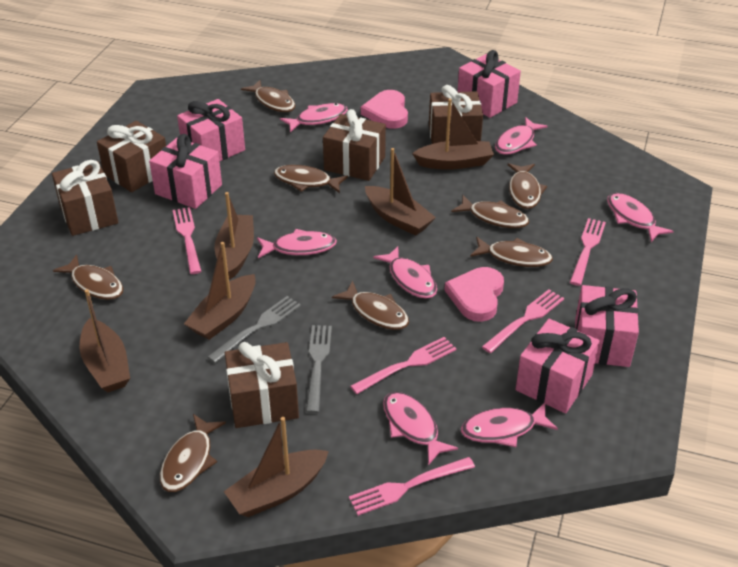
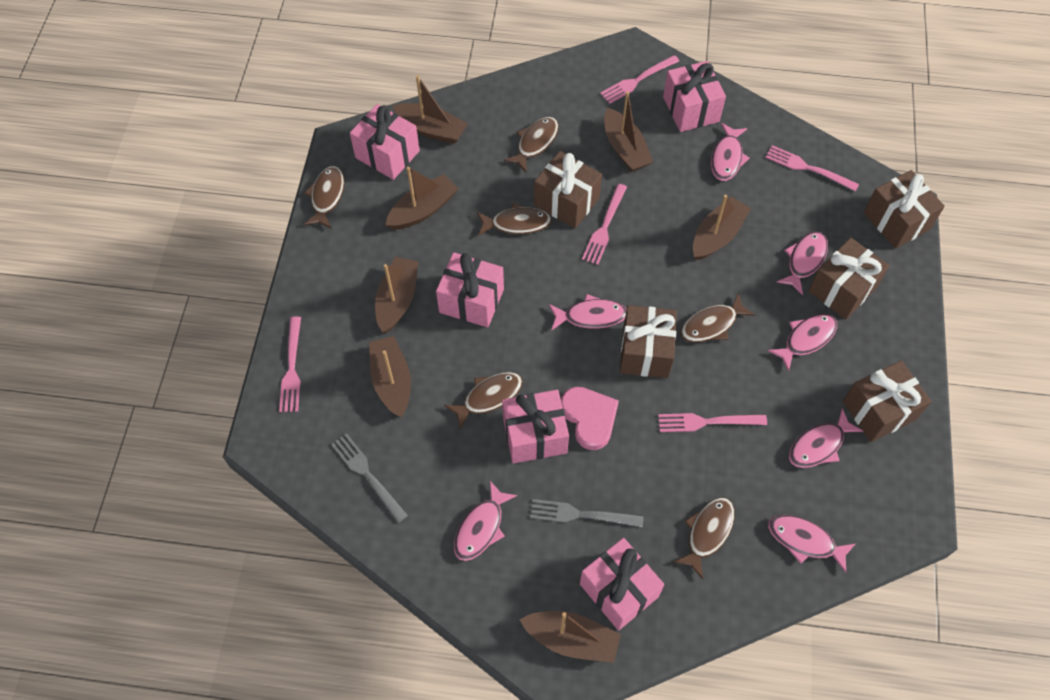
brown boat: [80,289,130,392] [184,242,256,340] [214,192,254,280] [224,417,329,517] [365,148,436,236] [412,99,494,170] = 6 -> [369,336,411,417] [375,257,418,333] [385,167,459,230] [393,75,468,144] [519,611,621,663] [604,91,653,172] [693,195,751,260] = 7
brown fish: [53,255,123,300] [160,414,226,492] [241,80,295,112] [274,165,348,193] [332,281,409,330] [452,195,529,228] [470,237,553,267] [507,163,547,209] = 8 -> [304,166,344,228] [444,372,523,429] [477,203,552,236] [504,117,559,172] [674,497,735,579] [681,293,755,342] = 6
pink heart: [361,90,408,129] [444,267,504,322] = 2 -> [561,387,619,450] = 1

